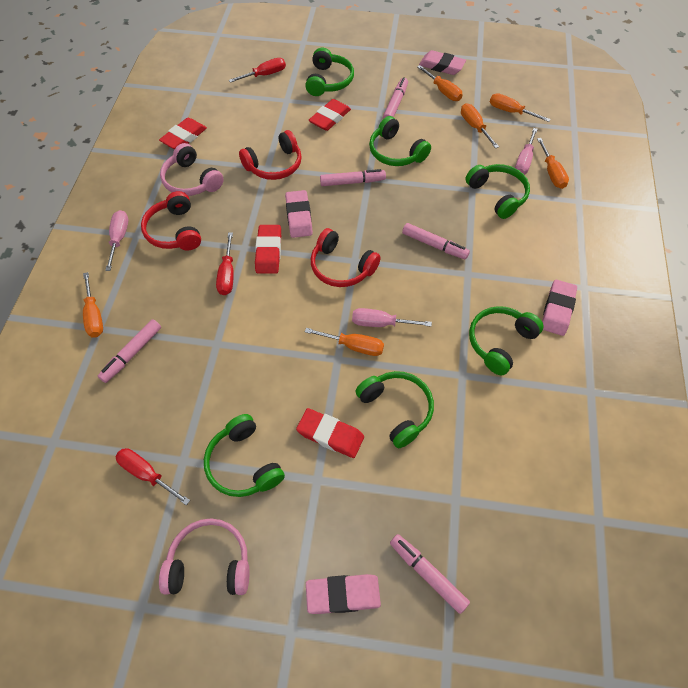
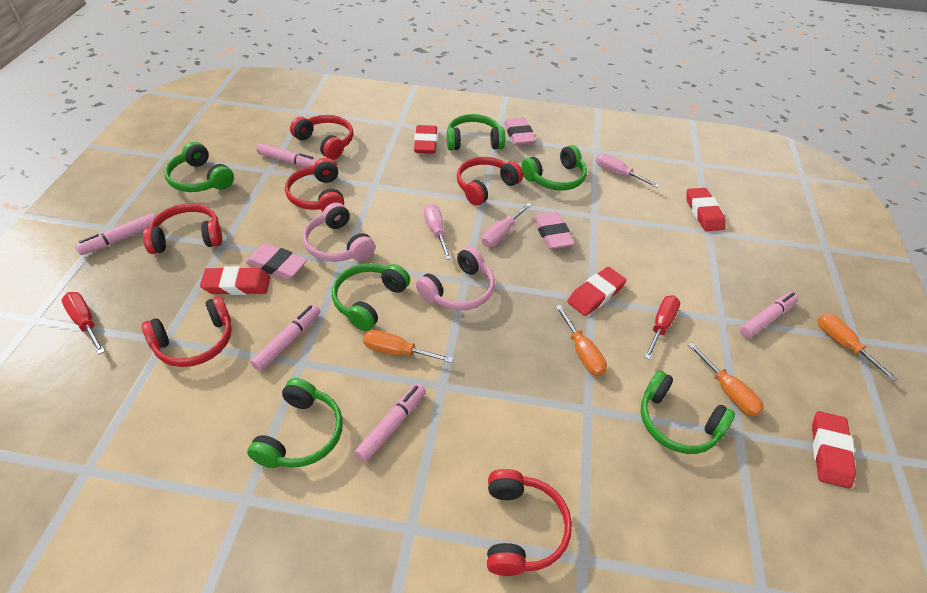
orange screwdriver: [83,272,103,337] [305,328,384,356] [417,65,463,101] [461,103,499,148] [490,93,551,122] [537,138,569,189] = 6 -> [363,330,454,363] [555,305,607,376] [688,343,764,416] [817,313,898,382] = 4
pink eraser: [285,190,313,238] [306,574,381,614] [419,50,466,75] [542,280,577,336] = 4 -> [245,243,307,280] [504,117,536,146] [533,212,575,249] = 3
red eraser: [159,118,207,149] [255,225,281,274] [296,408,364,458] [309,99,351,131] = 4 -> [200,266,270,295] [414,125,437,154] [567,267,626,316] [686,188,726,231] [812,411,856,489] = 5
red headphones: [141,191,201,250] [239,130,302,180] [311,228,381,287] = 3 -> [142,296,232,367] [143,203,222,254] [285,158,344,211] [290,115,354,160] [457,157,523,206] [487,469,572,576] = 6
red screwdriver: [116,448,190,505] [216,232,234,295] [229,58,286,83] = 3 -> [62,292,105,354] [644,295,680,360] = 2

